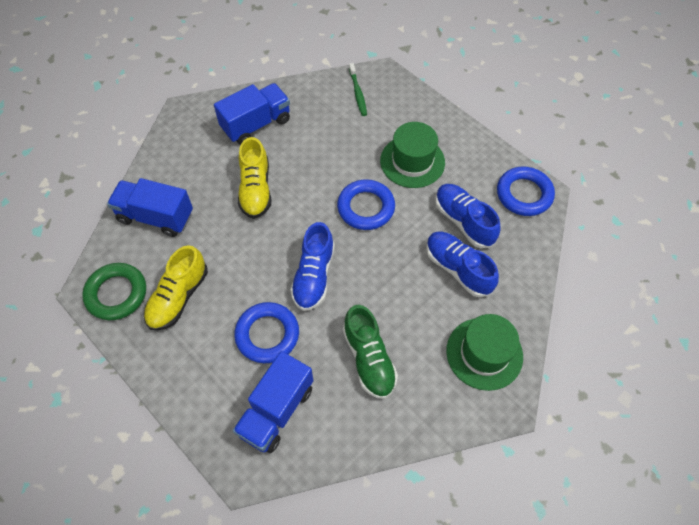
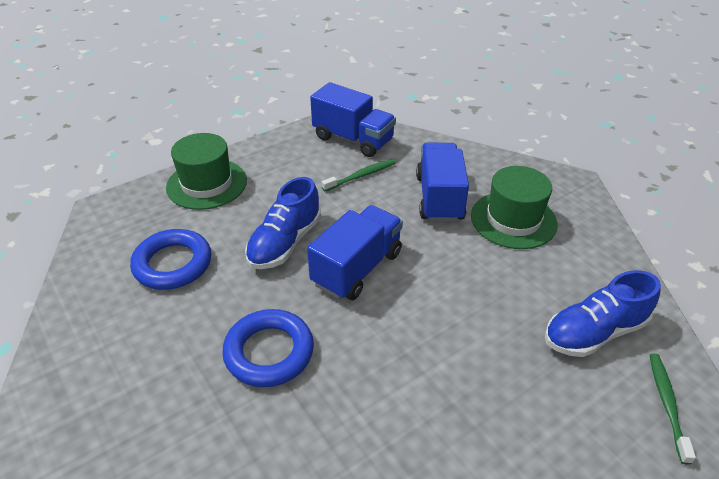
blue ring: [234,302,299,363] [337,179,395,230] [497,167,555,216] = 3 -> [130,229,211,290] [222,309,314,387] = 2
blue shoe: [290,222,335,311] [426,231,499,297] [435,184,501,248] = 3 -> [245,177,321,269] [545,270,661,357] = 2
green ring: [82,263,146,320] = 1 -> none = 0
green shoe: [343,305,398,399] = 1 -> none = 0
green toothbrush: [349,63,367,116] = 1 -> [322,159,396,191] [650,353,696,465] = 2
yellow shoe: [144,245,208,331] [238,137,271,219] = 2 -> none = 0

